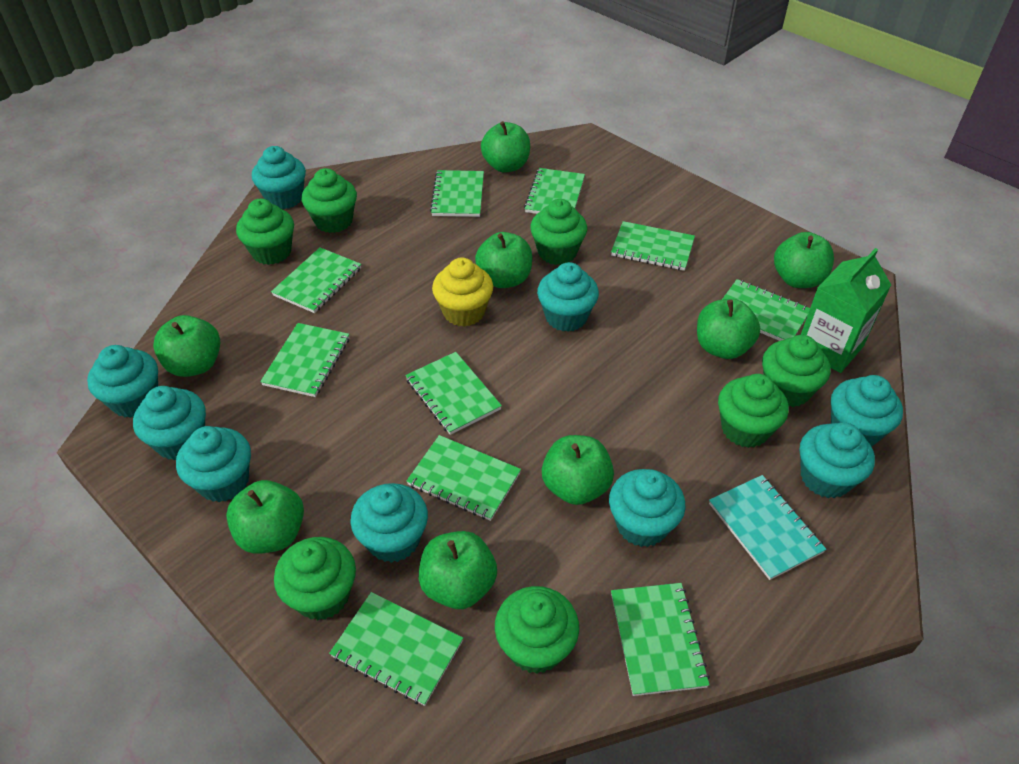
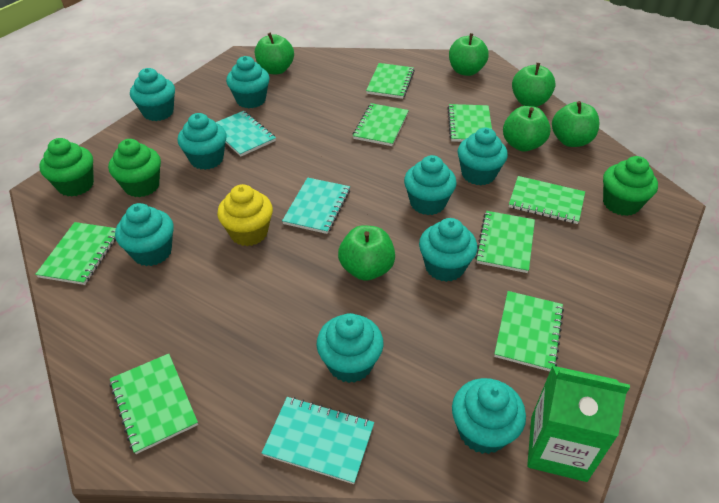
green apple: [153,315,220,377] [226,480,304,554] [419,531,497,609] [475,232,532,288] [481,121,530,172] [542,435,614,505] [697,299,760,359] [774,232,834,288] = 8 -> [255,33,294,74] [338,225,395,281] [449,33,489,76] [503,106,551,151] [512,63,556,107] [552,101,600,147] = 6
green cupcake: [236,199,294,265] [274,537,356,620] [302,168,357,233] [495,586,579,674] [530,199,587,265] [718,374,789,448] [762,335,830,407] = 7 -> [40,138,94,197] [108,139,161,197] [603,156,658,216] = 3
green notebook: [260,323,349,397] [271,247,361,313] [329,592,463,706] [405,352,502,435] [407,435,521,521] [430,170,484,217] [524,168,585,214] [611,221,695,271] [611,583,710,696] [723,279,810,341] = 10 -> [35,222,116,285] [109,354,198,454] [353,103,409,146] [366,63,415,99] [448,104,492,142] [475,211,535,273] [494,291,564,371] [509,176,585,224] = 8
turquoise notebook: [709,475,826,580] = 1 -> [216,111,276,156] [262,397,374,484] [282,178,350,234] = 3

